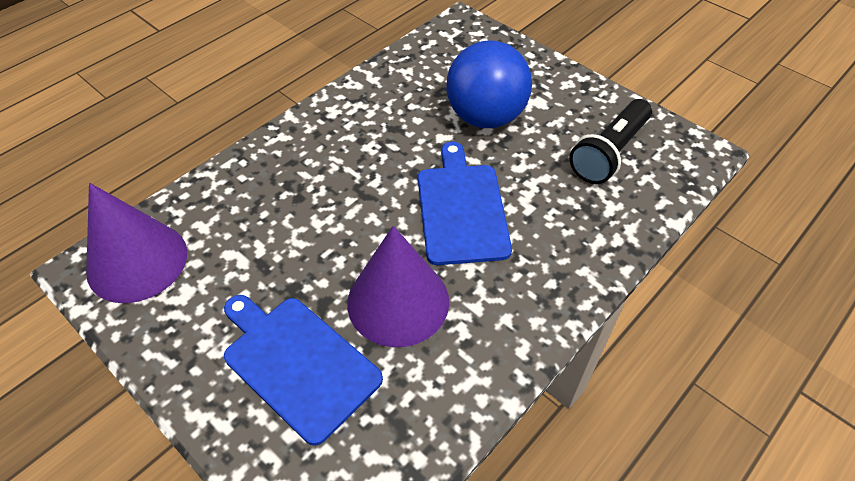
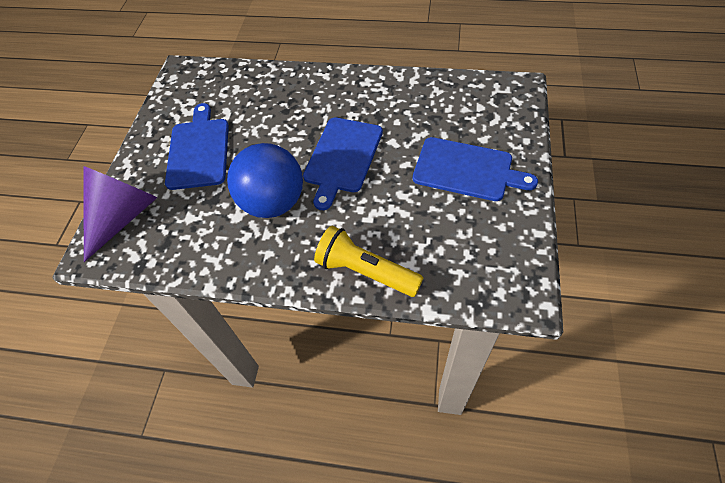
black flashlight: [569,99,652,184] = 1 -> none = 0
blue cutting board: [224,295,383,446] [418,142,512,265] = 2 -> [165,103,229,190] [303,118,383,210] [413,137,538,201] = 3
purple cone: [86,183,187,303] [347,226,449,347] = 2 -> [83,166,158,262] = 1
yellow flashlight: none = 0 -> [314,226,423,297] = 1

